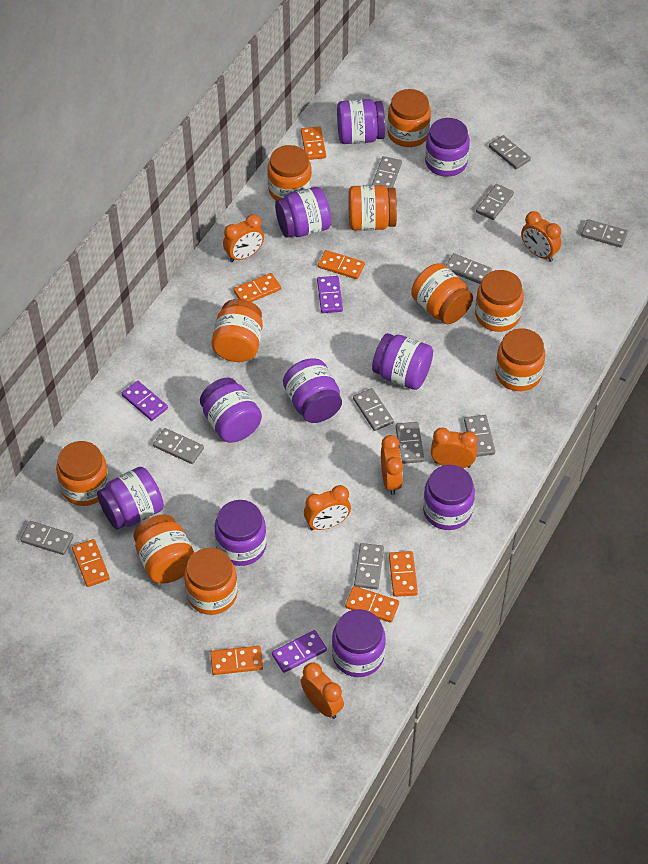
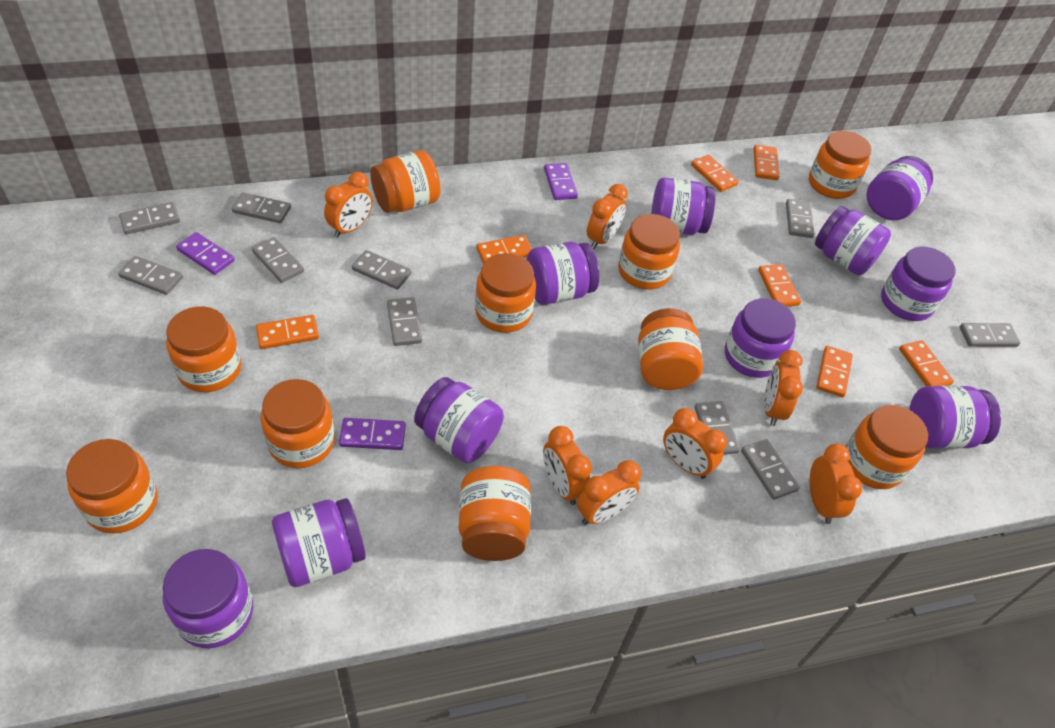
grey domino: [20,521,74,555] [153,428,204,464] [353,388,394,431] [354,543,384,589] [372,156,402,189] [396,422,424,464] [445,253,492,284] [464,415,495,457] [476,184,514,220] [489,135,531,169] [581,219,628,248] = 11 -> [118,256,183,295] [119,202,180,234] [232,192,291,223] [252,237,304,283] [352,250,411,290] [387,297,422,346] [695,401,740,455] [741,439,800,500] [786,199,814,238] [960,323,1020,347] = 10
orange clock: [223,214,264,262] [301,662,344,719] [304,485,351,530] [381,435,403,495] [431,428,477,468] [521,211,561,262] = 6 -> [324,172,373,238] [543,426,592,505] [577,460,641,525] [587,184,628,249] [663,408,727,479] [764,350,803,426] [810,443,862,524] = 7

